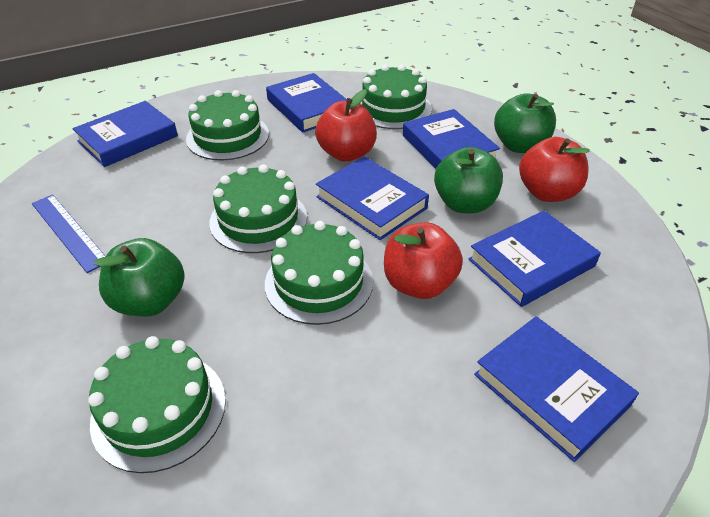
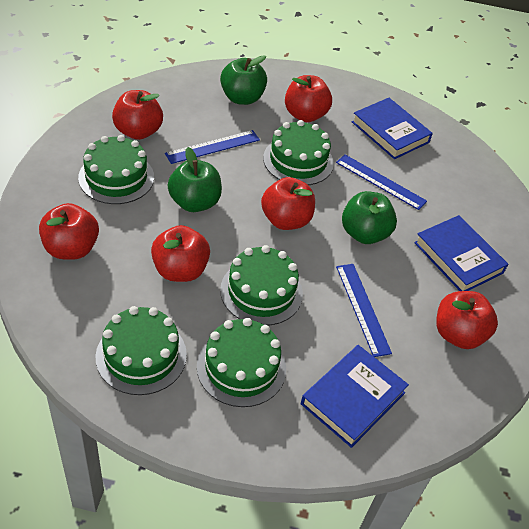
blue book: [72,101,178,167] [266,73,347,133] [316,156,429,240] [403,109,500,169] [469,211,601,307] [474,316,639,462] = 6 -> [301,345,409,448] [352,98,433,159] [414,215,508,291] = 3
blue ruler: [32,194,105,273] = 1 -> [165,130,260,164] [336,154,427,210] [336,264,392,357] = 3
red apple: [315,89,377,162] [384,222,463,299] [519,137,590,202] = 3 -> [39,203,99,260] [112,90,163,140] [151,225,210,282] [261,177,315,230] [285,75,332,122] [436,291,498,349] = 6

